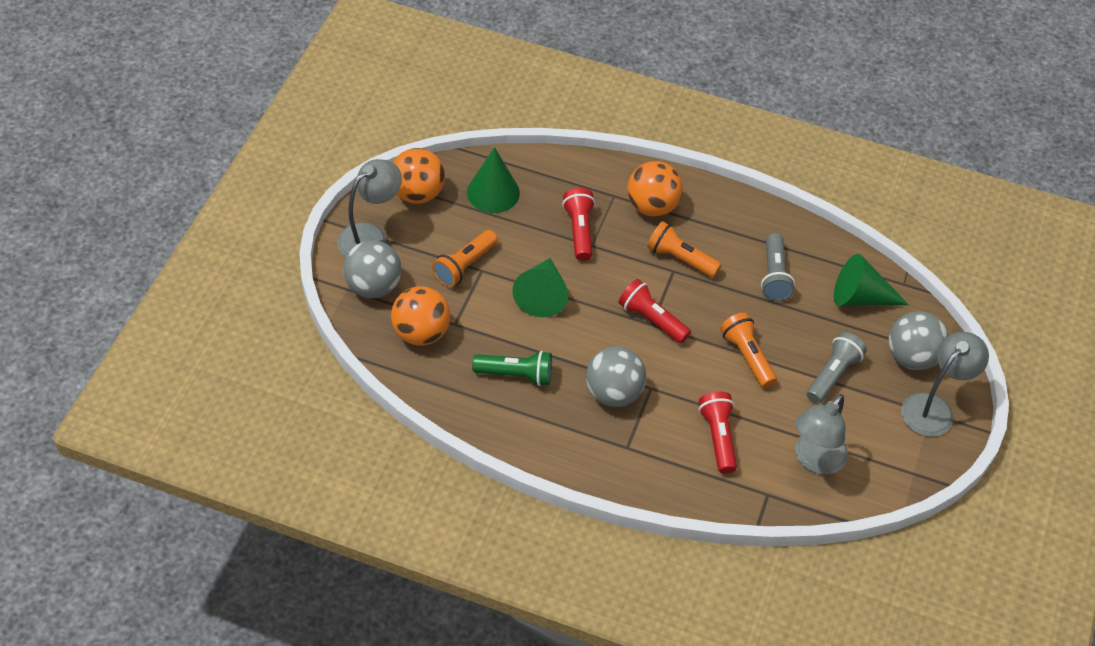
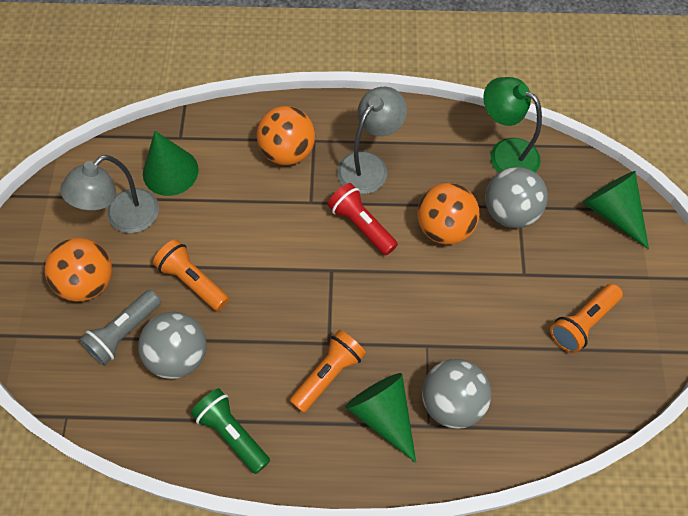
green lamp: none = 0 -> [483,77,542,173] = 1
grey flashlight: [761,233,795,301] [807,332,867,404] = 2 -> [79,290,161,365] = 1
grey lamp: [337,159,402,257] [795,394,848,475] [901,332,989,437] = 3 -> [60,155,159,233] [337,87,407,194] = 2
red flashlight: [562,188,595,261] [618,279,691,344] [699,391,737,474] = 3 -> [327,183,398,255] = 1

